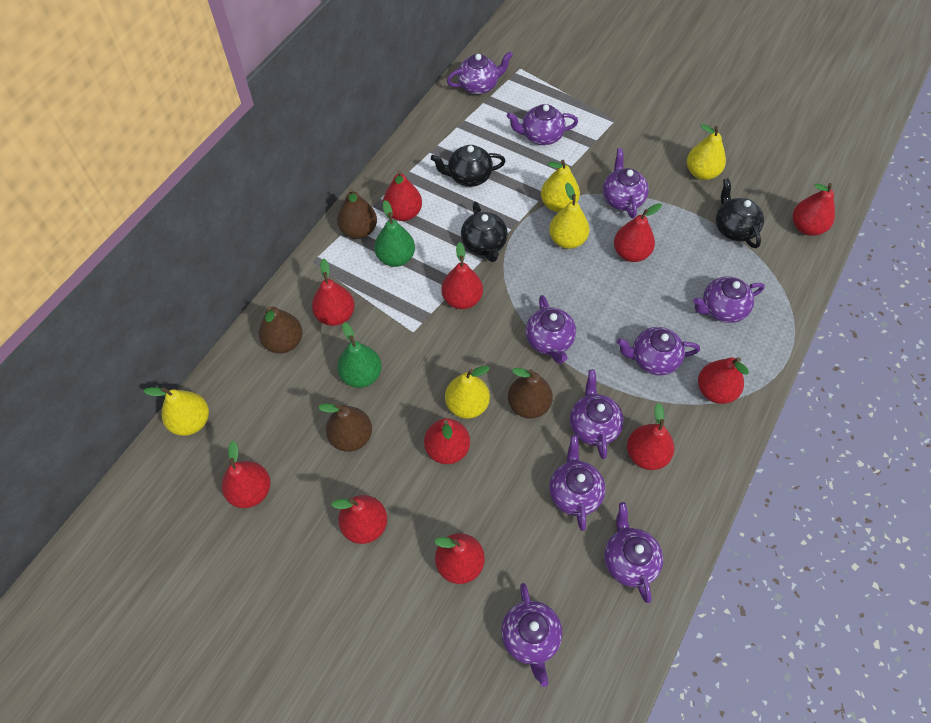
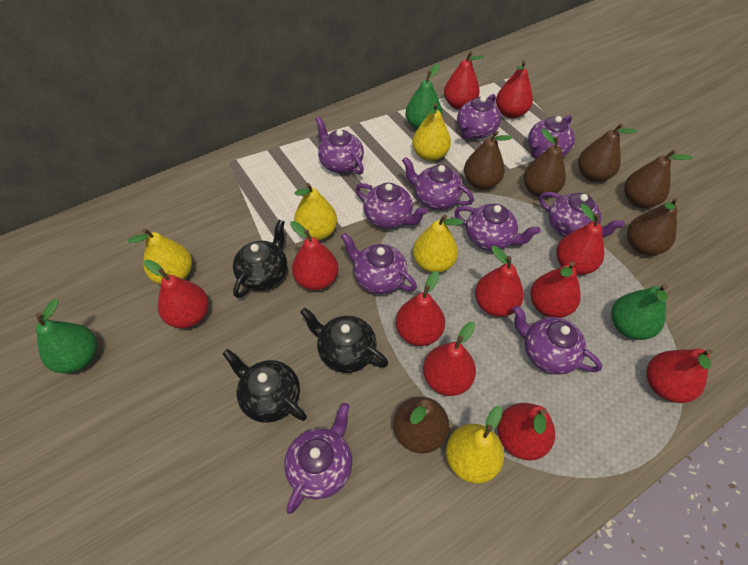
brown pear: [259,306,302,353] [318,403,372,452] [337,188,377,239] [508,368,553,419] = 4 -> [393,396,449,453] [464,131,512,190] [524,129,566,197] [578,123,637,182] [624,150,693,208] [627,197,678,255] = 6
green pear: [337,322,382,388] [374,200,415,267] = 2 -> [36,299,97,374] [405,64,442,130] [611,284,668,340] = 3

